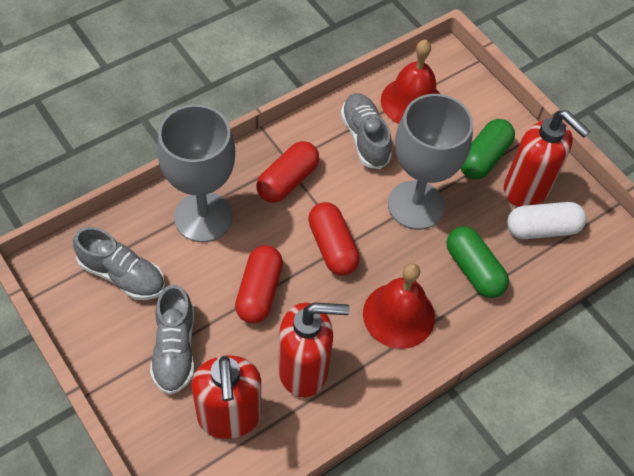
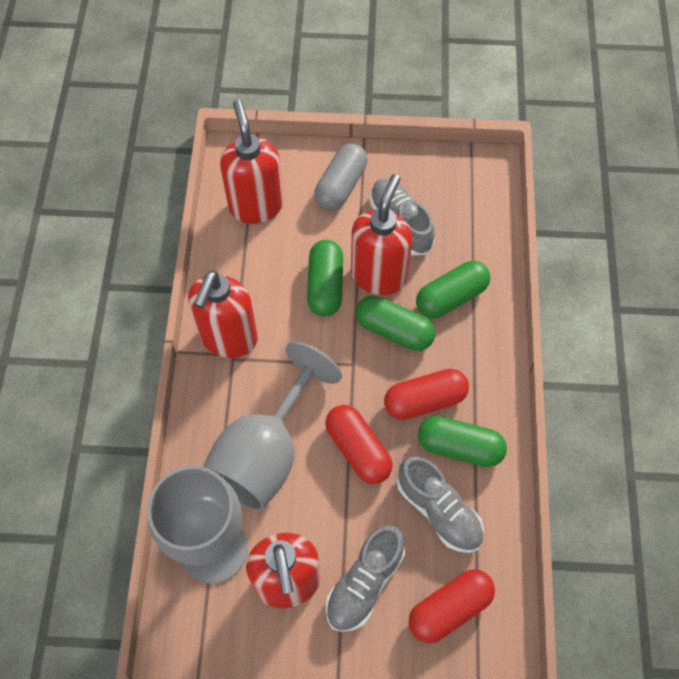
green capsule: [447,226,509,298] [461,119,515,179] = 2 -> [307,240,343,316] [356,295,435,351] [416,261,490,318] [418,416,507,467] = 4
grey capsule: none = 0 -> [314,144,367,210] = 1
red bell: [363,263,435,349] [381,39,440,124] = 2 -> none = 0
red soap dispenser: [191,355,261,439] [278,302,350,397] [504,110,590,207] = 3 -> [188,270,258,358] [220,100,284,224] [246,533,320,608] [351,174,413,295] = 4
white capsule: [507,202,587,239] = 1 -> none = 0

